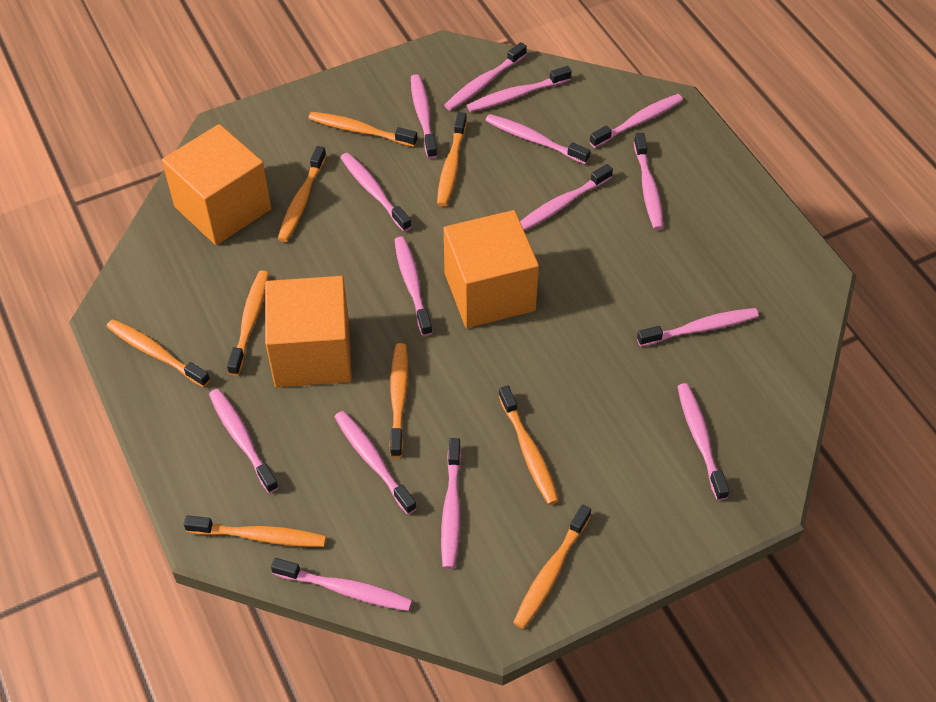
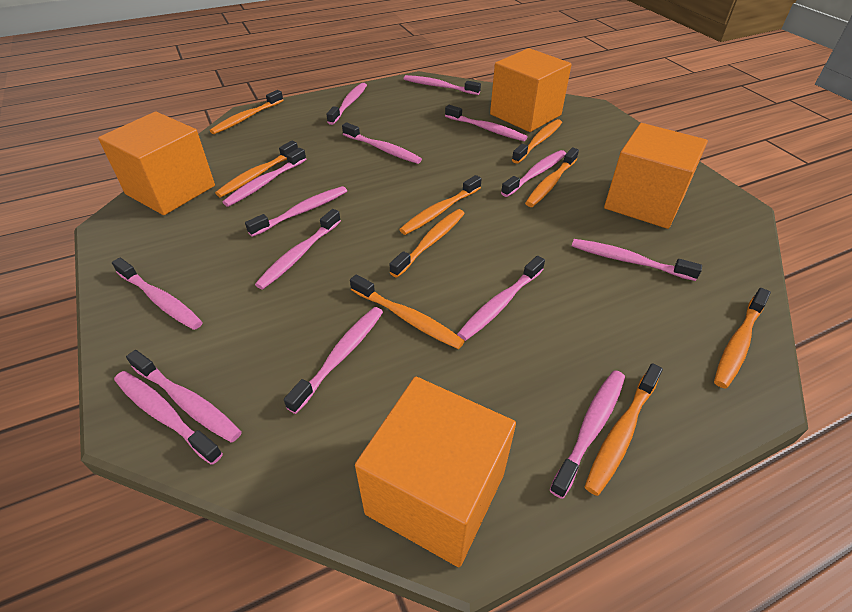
orange cube: [162,124,271,245] [265,276,352,387] [444,210,539,328] = 3 -> [98,112,215,215] [355,377,516,567] [490,48,572,132] [604,123,708,229] = 4

